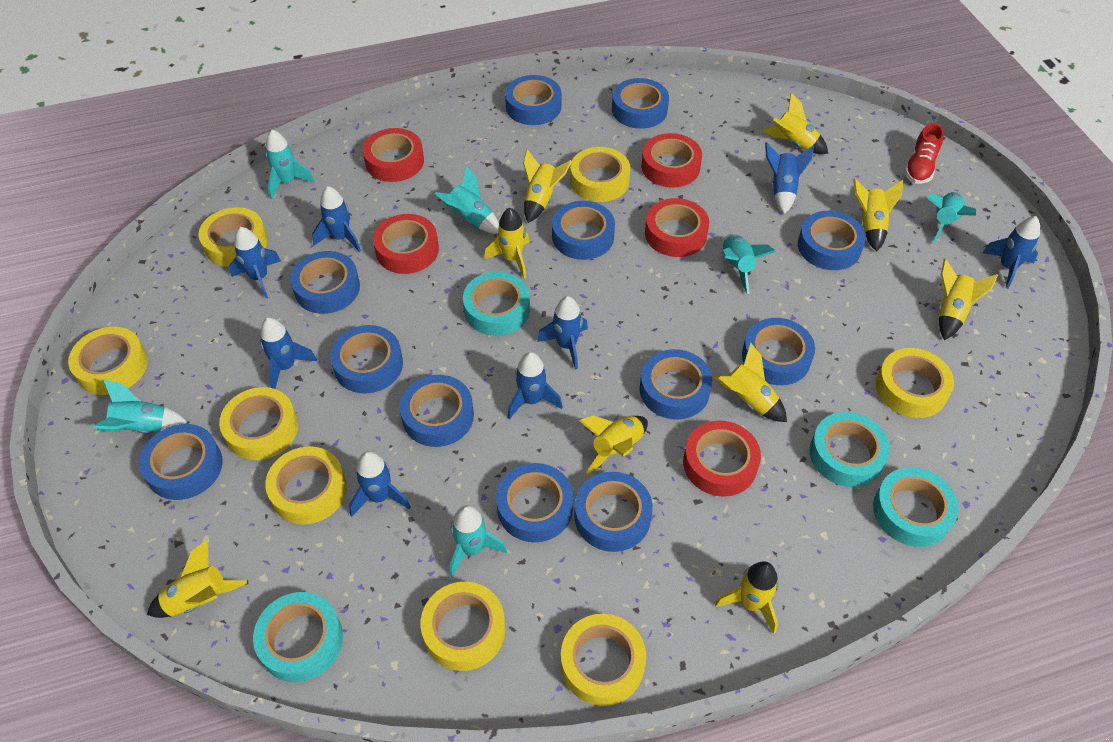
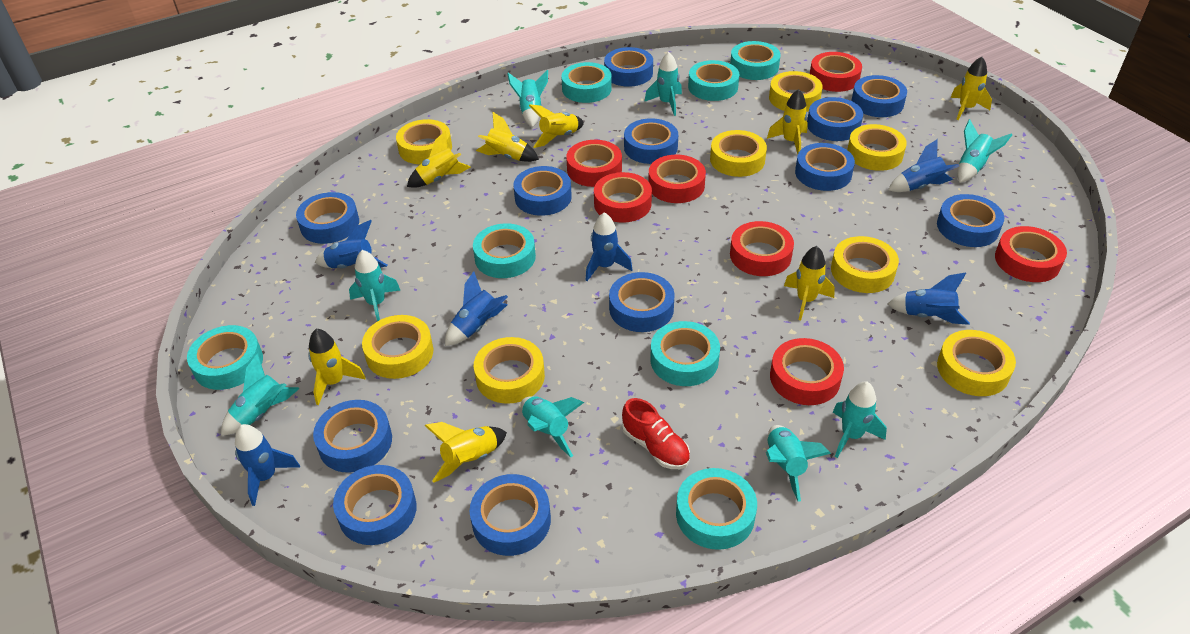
blue rocket: [229,227,281,298] [260,318,317,389] [312,186,361,252] [349,451,411,517] [508,352,563,420] [537,296,588,370] [765,142,814,214] [982,216,1040,289] = 8 -> [235,424,300,506] [315,220,387,269] [445,271,508,346] [586,212,633,281] [888,139,959,192] [888,272,970,325] = 6
red tape: [363,128,424,182] [373,214,439,274] [641,133,702,188] [645,198,709,257] [683,421,761,497] = 5 -> [566,140,622,187] [594,172,652,223] [648,155,706,203] [730,221,794,276] [770,338,844,405] [810,52,862,92] [995,226,1067,282] = 7
turquoise rocket: [94,379,187,433] [265,130,315,199] [435,166,499,234] [449,505,507,577] [722,234,776,294] [926,192,976,244] = 6 -> [221,354,299,436] [349,250,401,321] [507,70,548,128] [521,396,584,457] [644,52,682,116] [766,425,831,502] [833,381,887,458] [957,119,1012,183] = 8
turquoise tape: [253,592,343,682] [463,272,530,336] [810,412,890,487] [873,467,959,547] = 4 -> [187,325,263,390] [473,223,536,278] [561,62,612,103] [650,321,720,386] [676,468,757,550] [688,60,740,101] [730,41,780,80] = 7
yellow rocket: [147,539,247,618] [484,208,530,279] [523,149,572,223] [579,415,648,474] [714,342,787,422] [715,562,779,634] [762,93,828,154] [853,178,903,252] [939,258,998,340] = 9 -> [308,329,366,405] [407,131,471,188] [424,422,507,483] [476,112,539,162] [529,104,584,148] [767,89,808,154] [784,246,835,320] [950,57,992,120] = 8

